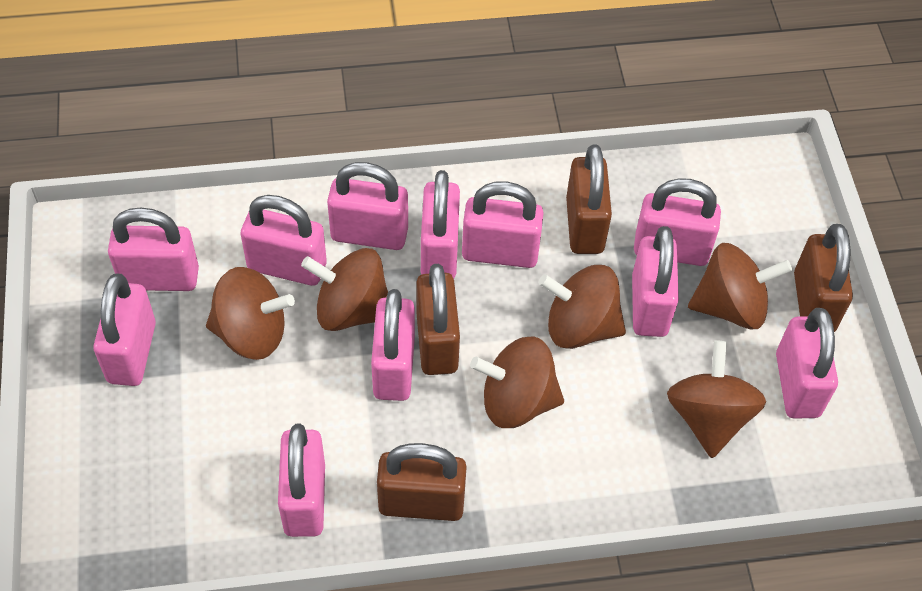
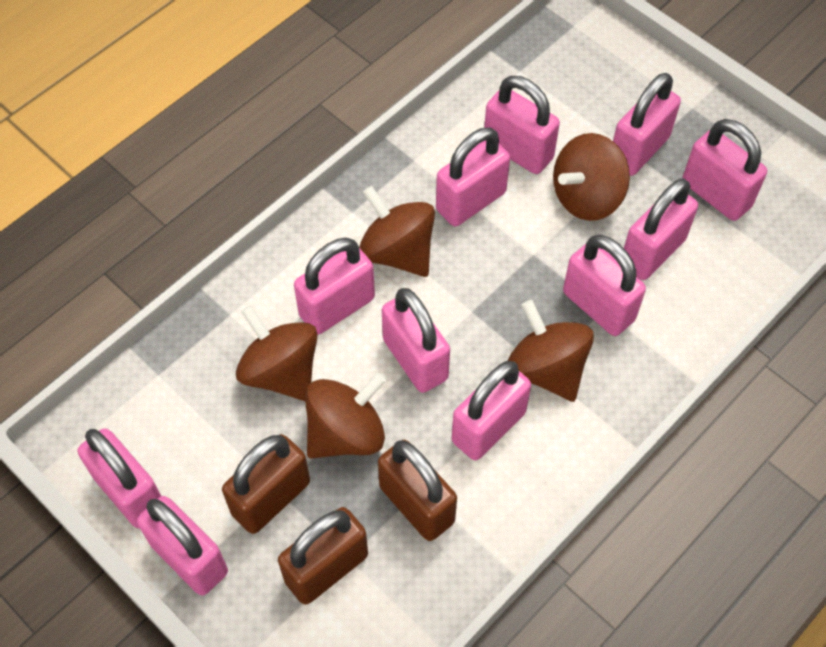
brown padlock: [377,443,467,521] [416,264,460,375] [566,144,612,254] [794,224,853,332] = 4 -> [222,434,310,534] [278,507,368,605] [378,440,457,541] = 3
brown spinning top: [206,267,295,360] [301,248,388,331] [470,336,564,428] [539,265,626,349] [667,341,766,458] [688,243,792,329] = 6 -> [236,305,318,401] [305,373,386,459] [359,186,435,277] [508,300,594,402] [553,133,630,221] = 5

